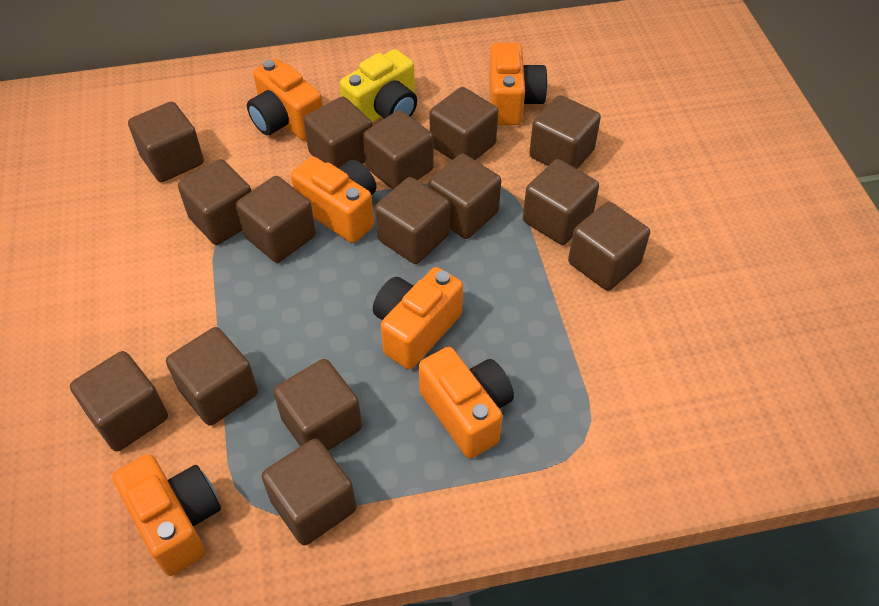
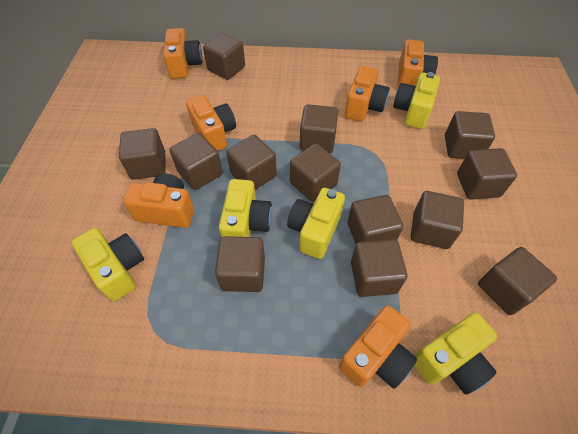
brown cube: [70,351,168,452] [128,101,204,182] [166,327,258,426] [178,159,251,245] [236,176,316,263] [261,439,357,546] [273,359,362,451] [303,96,372,168] [363,110,434,190] [375,177,450,264] [428,154,501,239] [429,87,498,160] [523,159,599,245] [529,95,601,169] [568,202,650,291] = 15 -> [119,128,165,180] [169,133,223,190] [203,33,245,80] [215,236,265,292] [226,135,277,190] [290,144,341,202] [300,104,338,153] [348,195,403,244] [351,239,408,297] [411,191,464,249] [445,111,495,159] [457,148,517,200] [478,247,557,315] = 13
yellow camera: [339,49,417,122] = 1 -> [72,228,144,302] [219,179,272,237] [287,188,345,259] [393,72,440,129] [414,313,497,395] = 5

